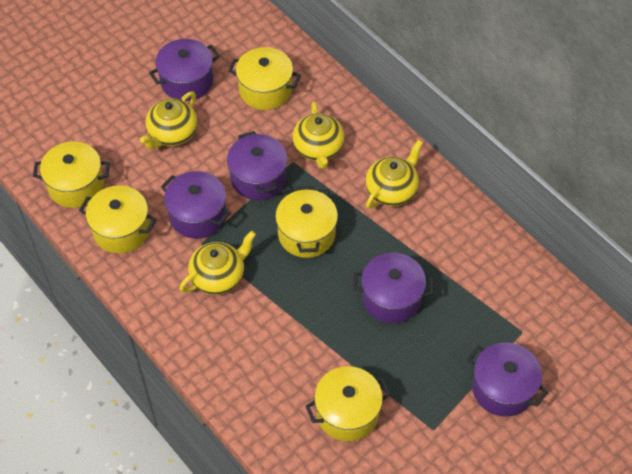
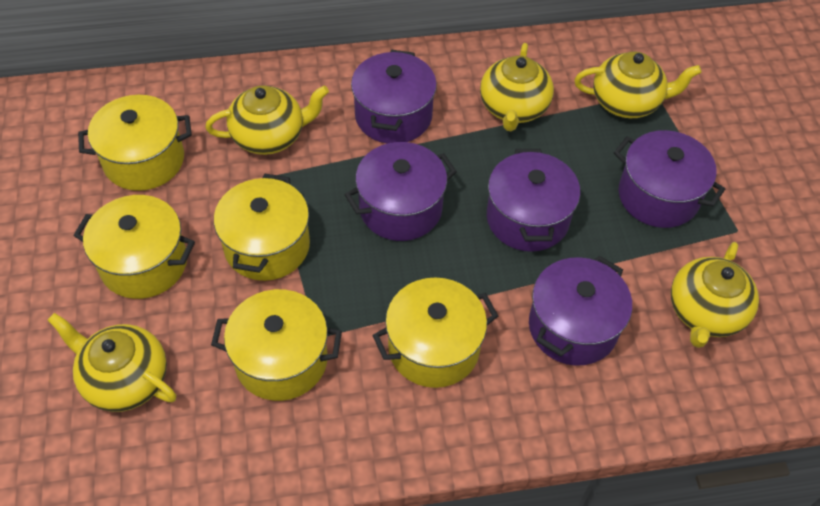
yellow teapot: [140,92,198,149] [179,231,256,295] [293,102,345,169] [365,140,423,209] = 4 -> [48,313,176,412] [205,85,329,155] [480,43,554,131] [574,51,701,118] [671,242,759,348] = 5

